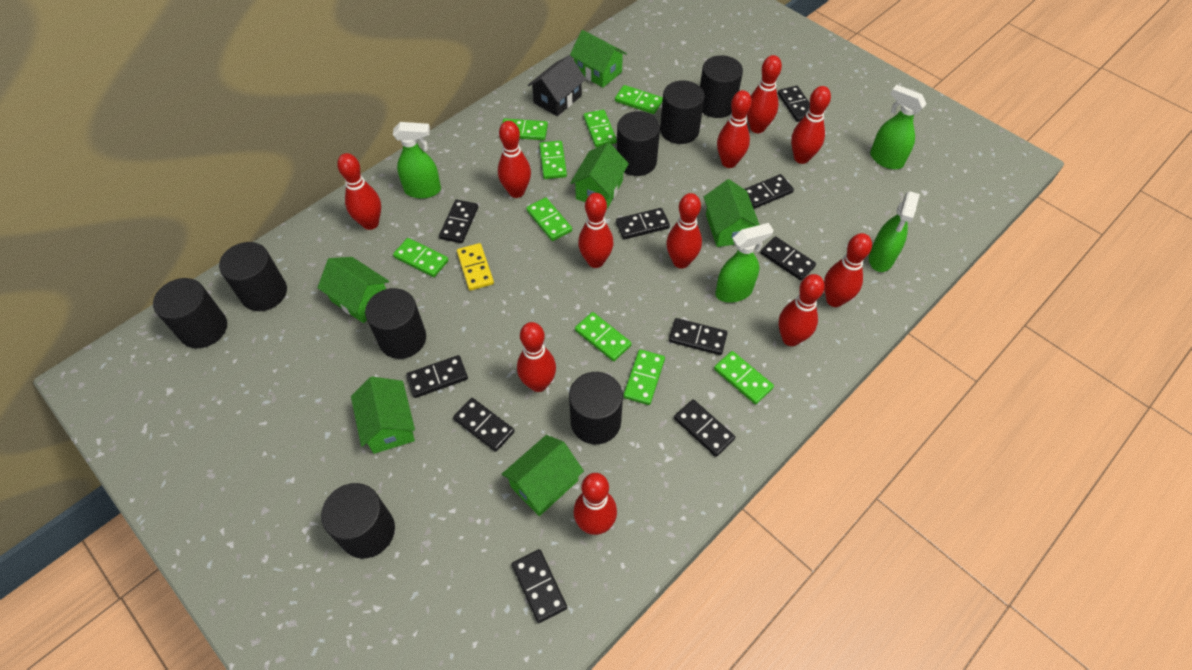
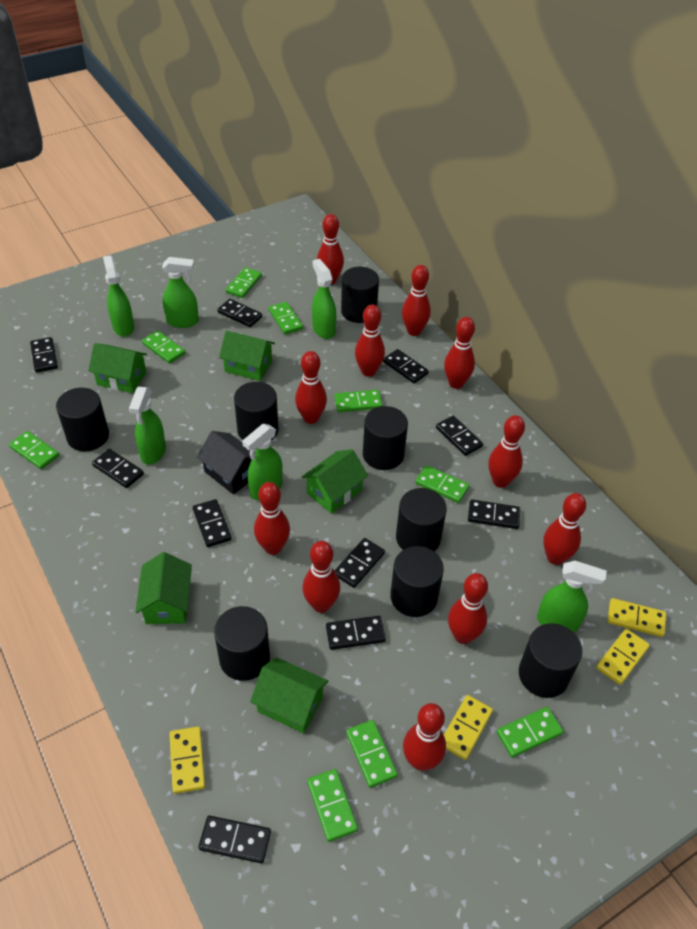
green house: [317,257,389,323] [351,377,415,454] [502,435,584,516] [570,30,627,87] [570,142,629,209] [704,179,760,247] = 6 -> [88,343,147,393] [136,552,192,624] [219,331,275,381] [250,657,328,733] [302,449,368,514] = 5
green spray bottle: [393,122,441,199] [715,223,773,303] [869,191,920,272] [870,85,926,169] = 4 -> [103,255,134,337] [129,387,166,465] [162,257,199,328] [242,424,283,500] [312,259,336,339] [537,561,607,632] = 6
yellow domino: [457,243,494,291] = 1 -> [169,727,205,794] [444,695,493,760] [596,629,650,685] [608,598,666,637] = 4

